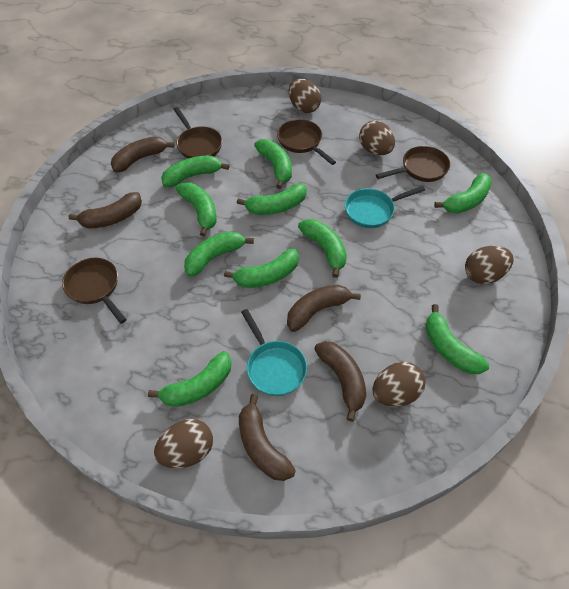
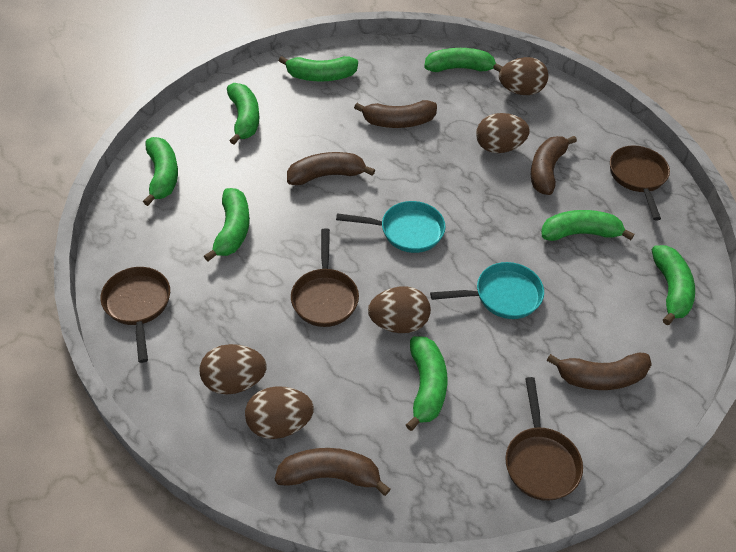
green banana: [148,351,232,407] [161,156,230,187] [176,183,217,237] [184,231,254,277] [224,249,299,288] [237,183,307,215] [254,139,292,189] [298,219,347,278] [425,304,489,374] [434,173,492,213] = 10 -> [143,137,178,206] [204,188,250,261] [227,83,259,145] [279,56,358,81] [406,336,447,431] [424,48,503,72] [541,210,635,241] [652,245,695,325] = 8

